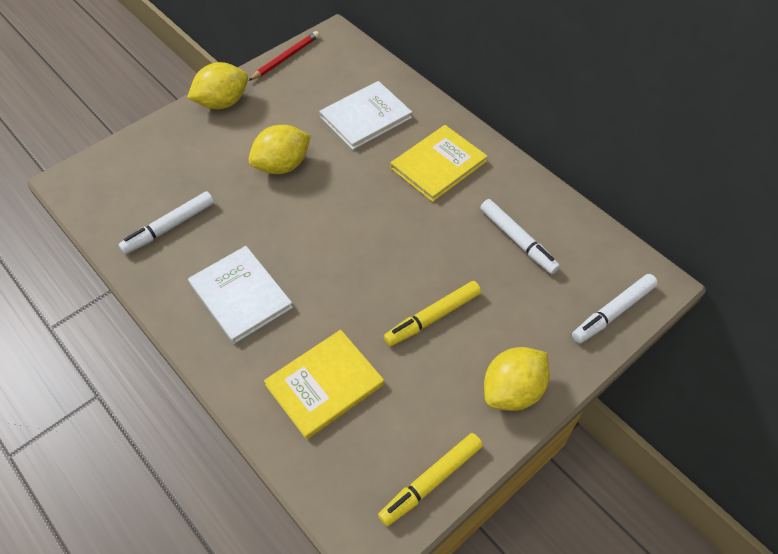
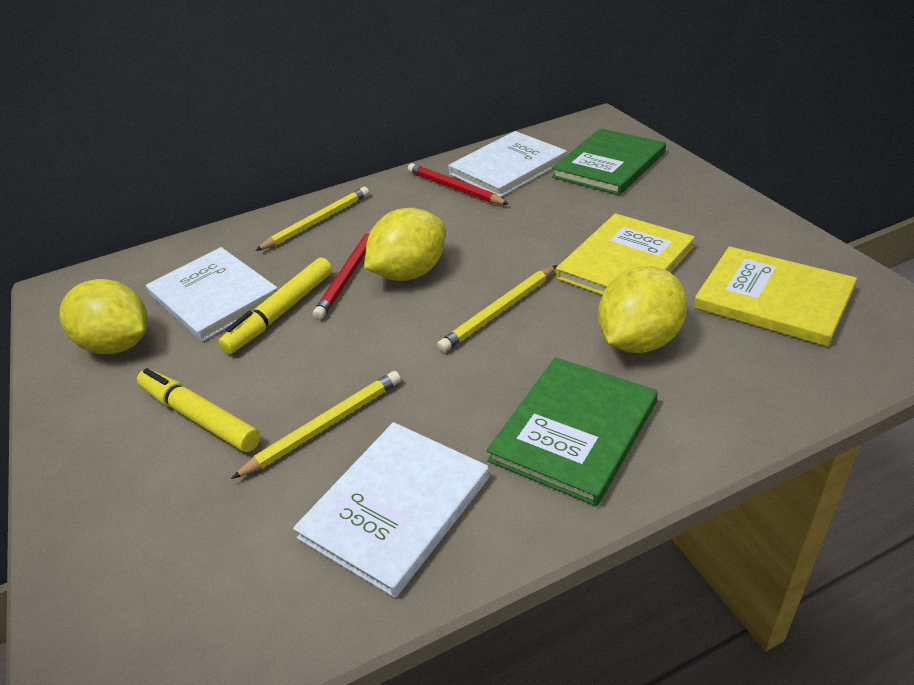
green book: none = 0 -> [487,357,658,506] [552,128,666,195] = 2
red pencil: [248,31,319,81] = 1 -> [313,229,372,320] [408,163,509,205] = 2
white book: [188,246,293,344] [320,81,412,150] = 2 -> [146,247,278,341] [293,422,490,598] [448,131,567,197] = 3
white marker: [118,191,214,254] [480,199,560,274] [572,274,658,343] = 3 -> none = 0
yellow pencil: none = 0 -> [231,371,401,479] [255,187,369,251] [437,265,557,352] = 3

